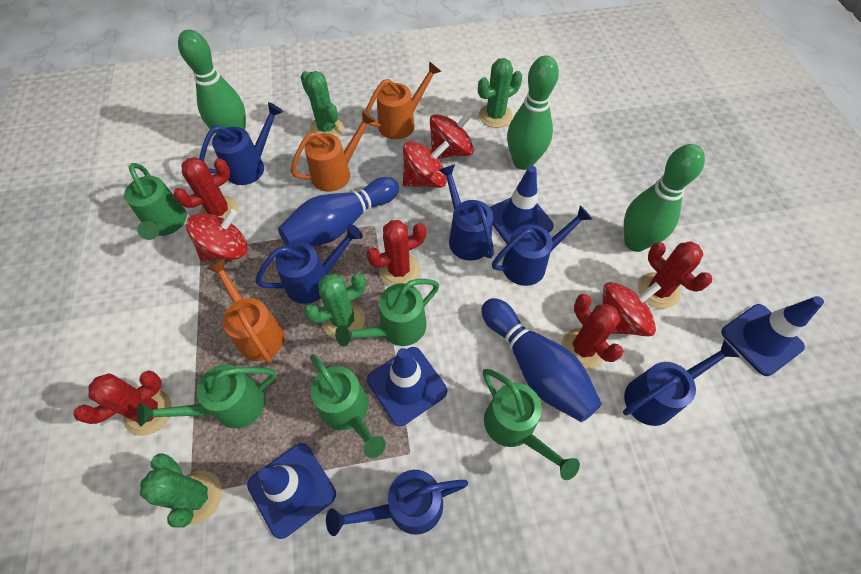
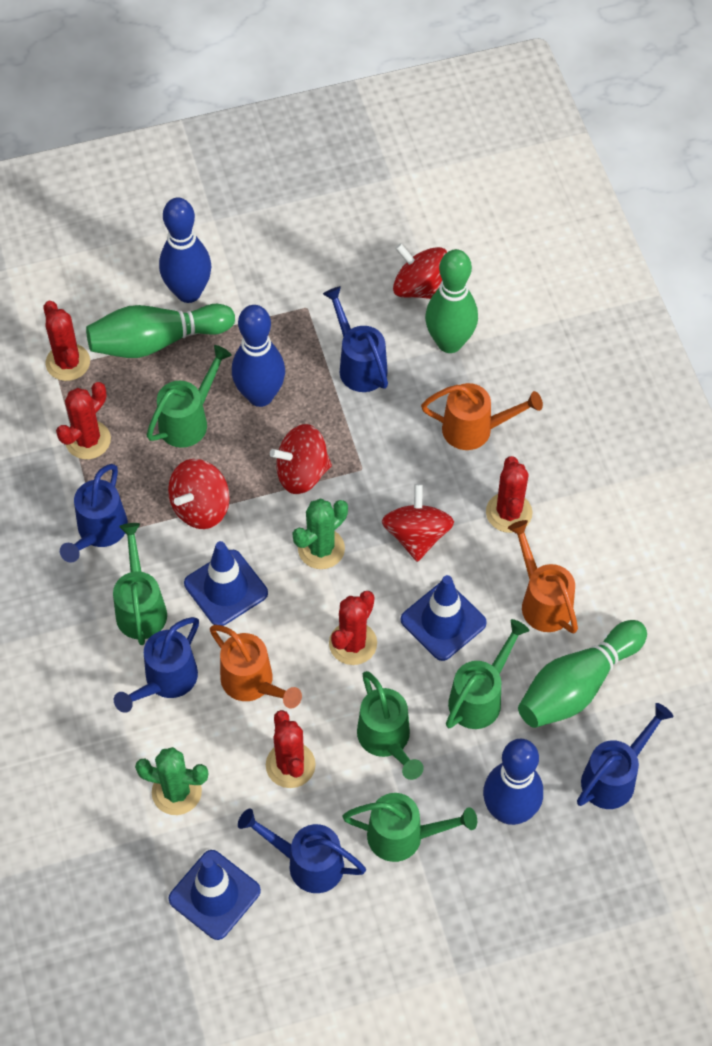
blue bowling pin: [278,177,399,246] [481,298,602,422] = 2 -> [159,197,211,303] [232,305,285,407] [483,739,543,825] = 3
blue traffic cone: [247,443,336,539] [367,347,447,426] [490,166,554,244] [721,296,824,376] = 4 -> [169,850,261,940] [184,541,268,626] [401,575,487,661] = 3
blue watering can: [199,102,283,185] [256,224,363,304] [326,470,468,536] [439,164,494,261] [492,205,592,286] [623,339,740,426] = 6 -> [60,464,128,562] [114,617,199,713] [238,808,366,893] [323,286,388,392] [577,703,674,809] = 5
green cactus: [140,454,222,528] [300,71,344,137] [304,273,366,339] [478,58,522,128] = 4 -> [135,747,208,815] [292,498,348,569] = 2

